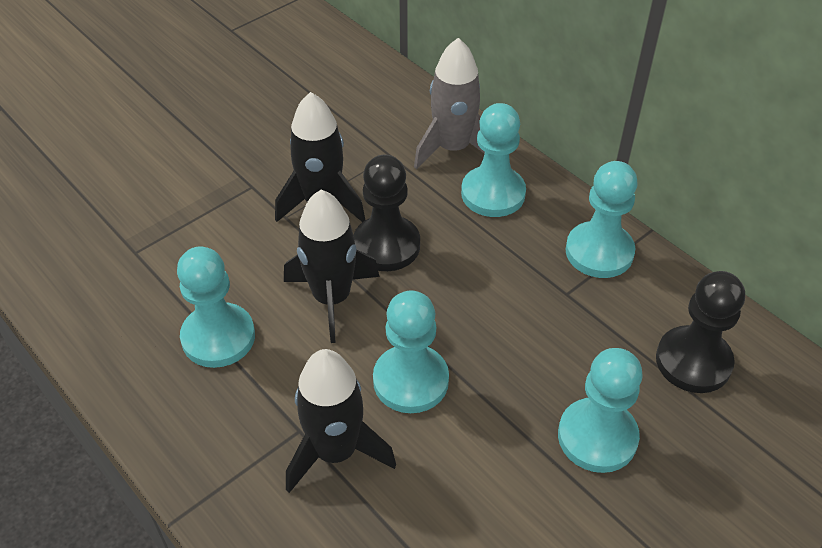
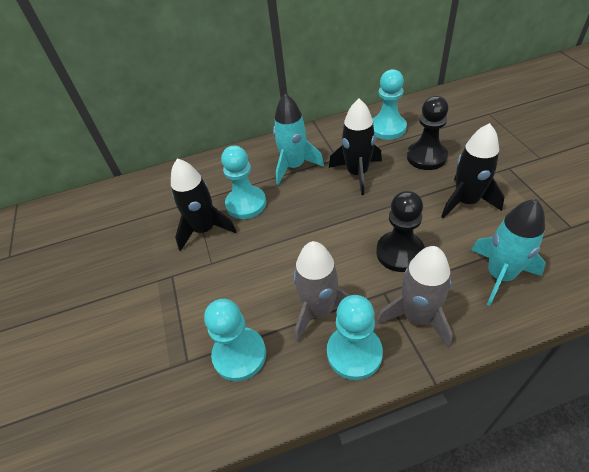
grey rocket: [414,38,485,169] = 1 -> [293,241,350,342] [377,246,453,348] = 2
turquoise pawn: [177,246,255,368] [373,290,449,413] [461,103,526,217] [558,348,643,473] [566,161,638,278] = 5 -> [204,299,266,381] [221,145,266,219] [327,295,383,380] [373,69,407,140] = 4
turquoise rocket: none = 0 -> [273,93,324,185] [471,199,546,306] = 2

